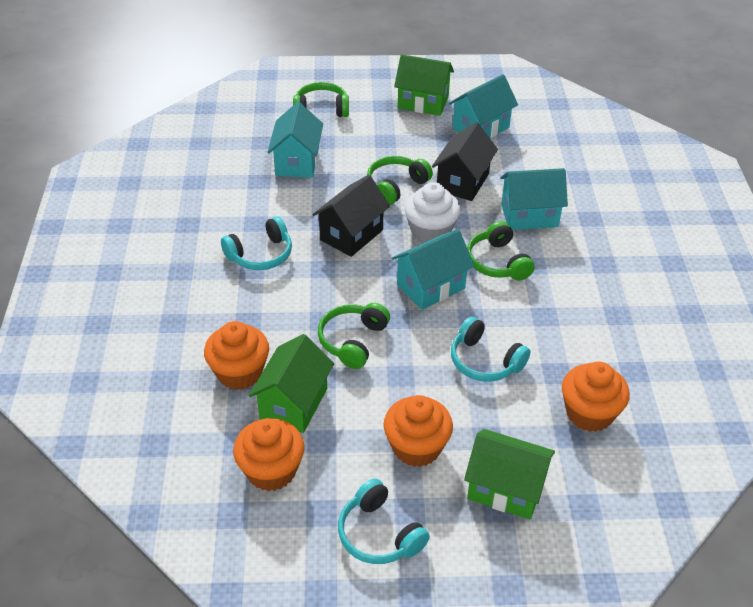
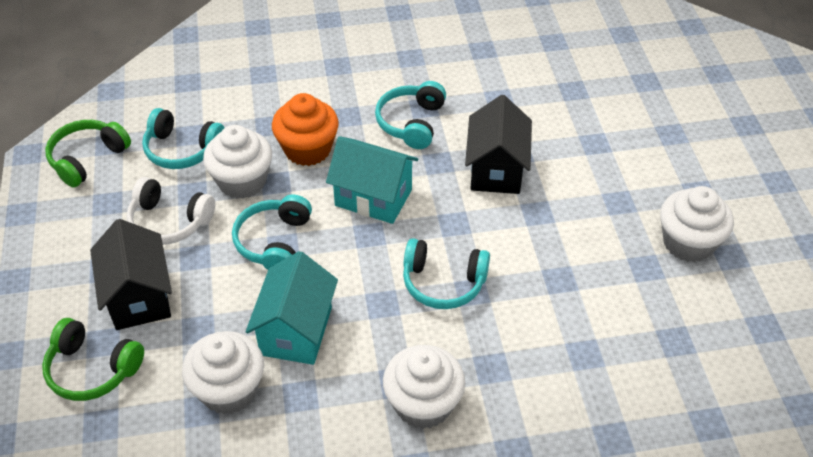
green headphones: [293,82,349,117] [318,303,390,369] [367,156,433,205] [467,221,535,280] = 4 -> [42,318,144,401] [45,120,131,188] = 2
green house: [249,334,334,433] [394,54,454,116] [464,429,555,520] = 3 -> none = 0
orange cupcake: [204,321,269,390] [233,418,305,491] [384,395,453,467] [562,362,630,432] = 4 -> [272,93,339,166] = 1
turquoise headphones: [221,216,292,270] [338,479,430,564] [451,316,531,382] = 3 -> [142,108,225,169] [232,195,312,270] [375,81,446,149] [403,238,490,309] = 4
turquoise house: [267,102,323,178] [392,229,474,310] [449,74,518,138] [500,168,568,230] = 4 -> [246,251,338,365] [326,136,418,224] = 2
white cupcake: [404,182,460,243] = 1 -> [182,331,264,414] [203,125,272,199] [383,345,465,429] [660,186,734,262] = 4
white headphones: none = 0 -> [127,177,215,245] = 1

